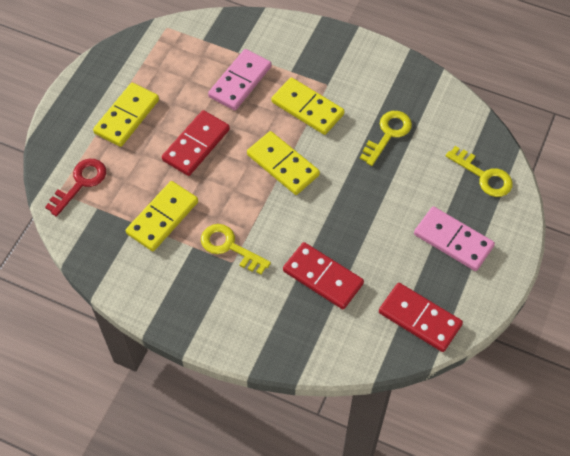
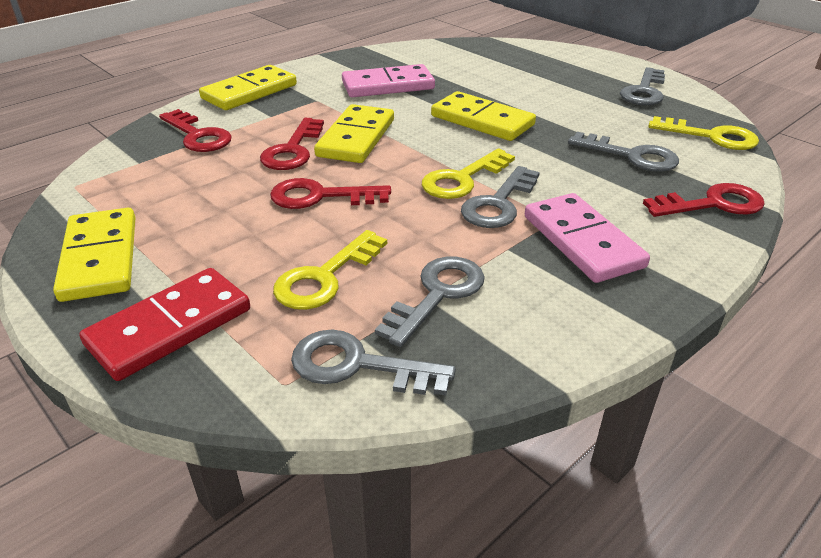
grey key: none = 0 -> [291,330,456,395] [375,257,485,347] [461,166,540,228] [568,132,679,172] [620,67,665,105] = 5
red domino: [162,110,230,176] [283,242,364,309] [379,283,463,352] = 3 -> [79,268,250,381] = 1
red key: [45,159,106,217] = 1 -> [159,109,232,152] [260,118,324,170] [270,178,391,209] [643,183,765,217] = 4

